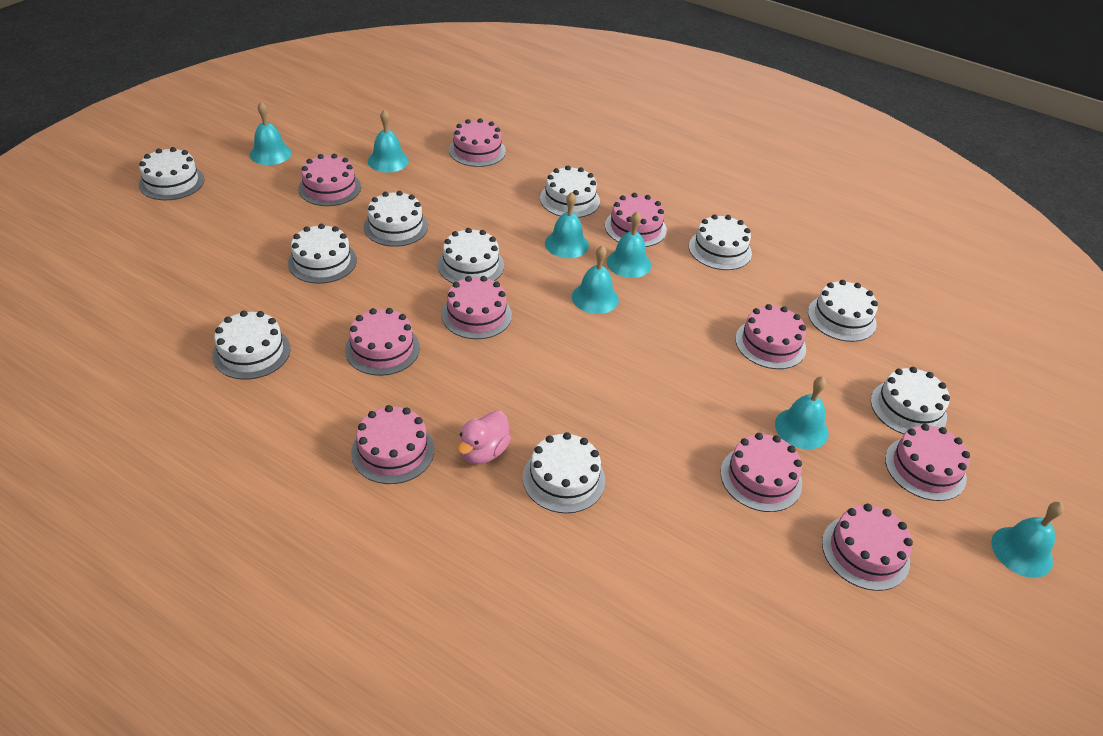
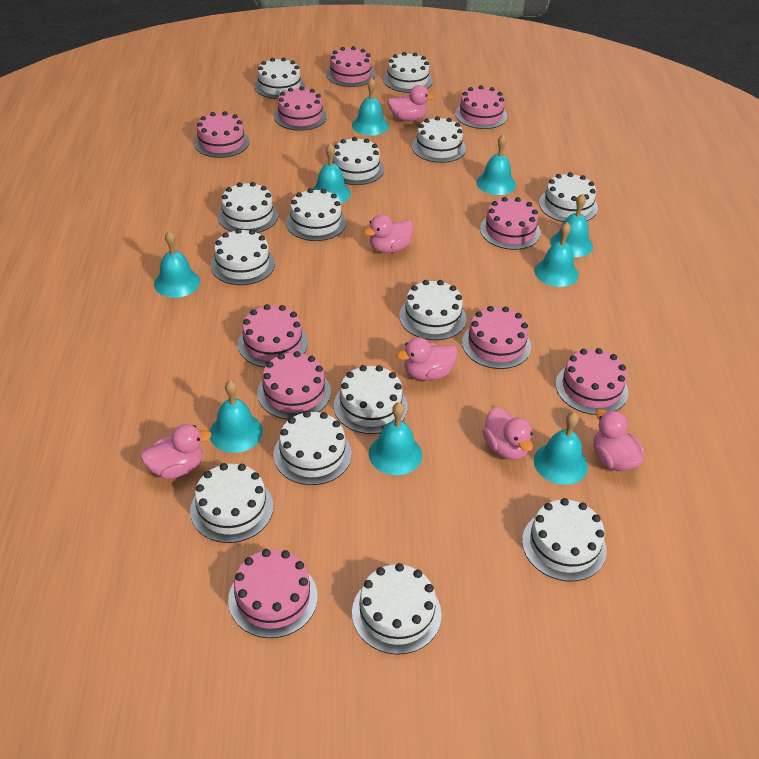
pink duck: [457,410,511,464] = 1 -> [141,424,212,479] [364,215,414,253] [388,85,435,121] [397,337,458,381] [482,407,533,460] [594,409,644,471] = 6
turquoise bell: [250,102,292,165] [368,109,409,172] [545,192,589,258] [572,246,619,314] [607,211,651,278] [775,376,828,449] [991,502,1064,578] = 7 -> [154,231,200,298] [210,380,263,453] [312,143,351,203] [352,78,389,136] [369,402,422,475] [476,135,516,195] [534,222,579,287] [534,412,588,485] [550,194,593,257] = 9
white cake: [139,147,205,200] [212,311,291,380] [288,224,357,284] [364,191,428,247] [438,228,504,283] [523,432,605,513] [540,166,600,218] [689,214,752,270] [808,280,878,342] [871,367,950,434] = 10 -> [190,463,273,543] [210,228,275,285] [218,182,278,233] [254,57,305,99] [273,411,352,485] [286,188,346,241] [333,137,384,185] [334,365,408,434] [352,563,442,655] [383,52,433,93] [399,280,467,340] [412,116,466,163] [522,498,607,581] [539,172,598,222] = 14

